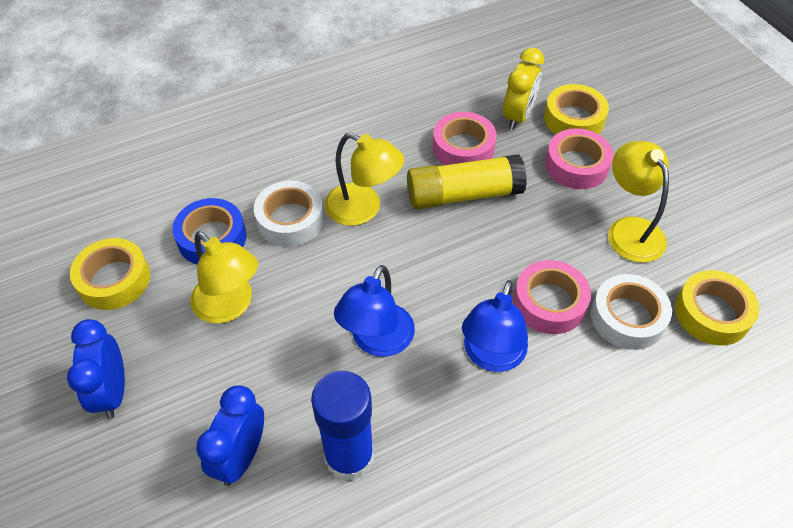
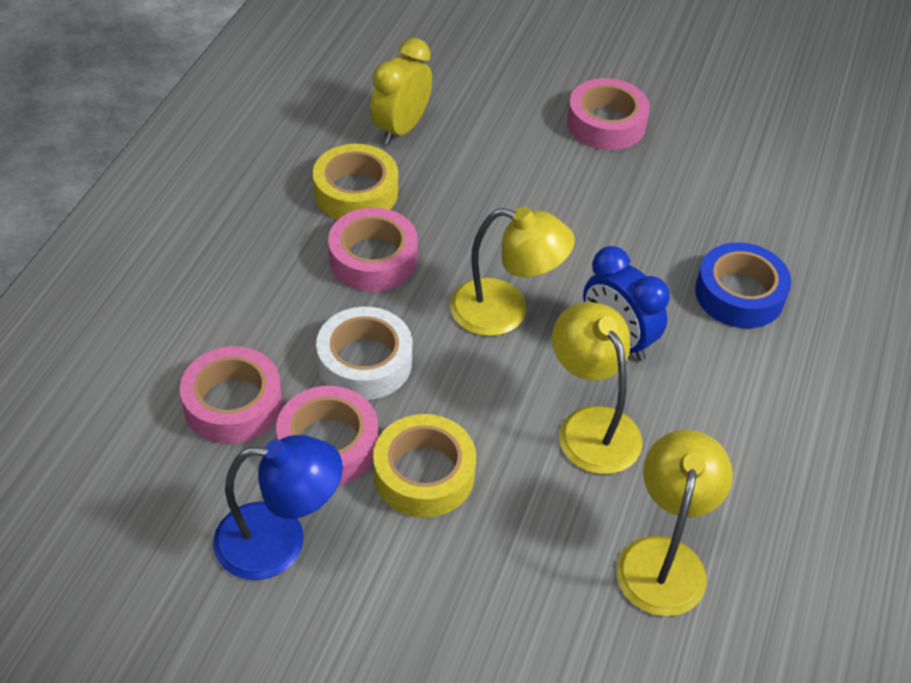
blue clock: [67,319,125,419] [196,385,264,486] = 2 -> [583,246,670,361] = 1
blue glue stick: [311,371,374,481] = 1 -> none = 0
blue lamp: [334,265,415,357] [462,280,528,372] = 2 -> [213,435,343,580] = 1
pink tape: [433,112,497,165] [513,260,591,334] [545,128,614,189] = 3 -> [180,346,282,444] [276,386,378,485] [328,207,418,292] [567,78,650,150] = 4
white tape: [254,181,324,247] [591,274,672,350] = 2 -> [316,307,412,400] = 1
yellow glue stick: [407,154,527,209] = 1 -> none = 0
yellow tape: [70,238,150,310] [544,84,609,134] [675,270,759,346] = 3 -> [313,144,398,219] [373,414,476,518] = 2

